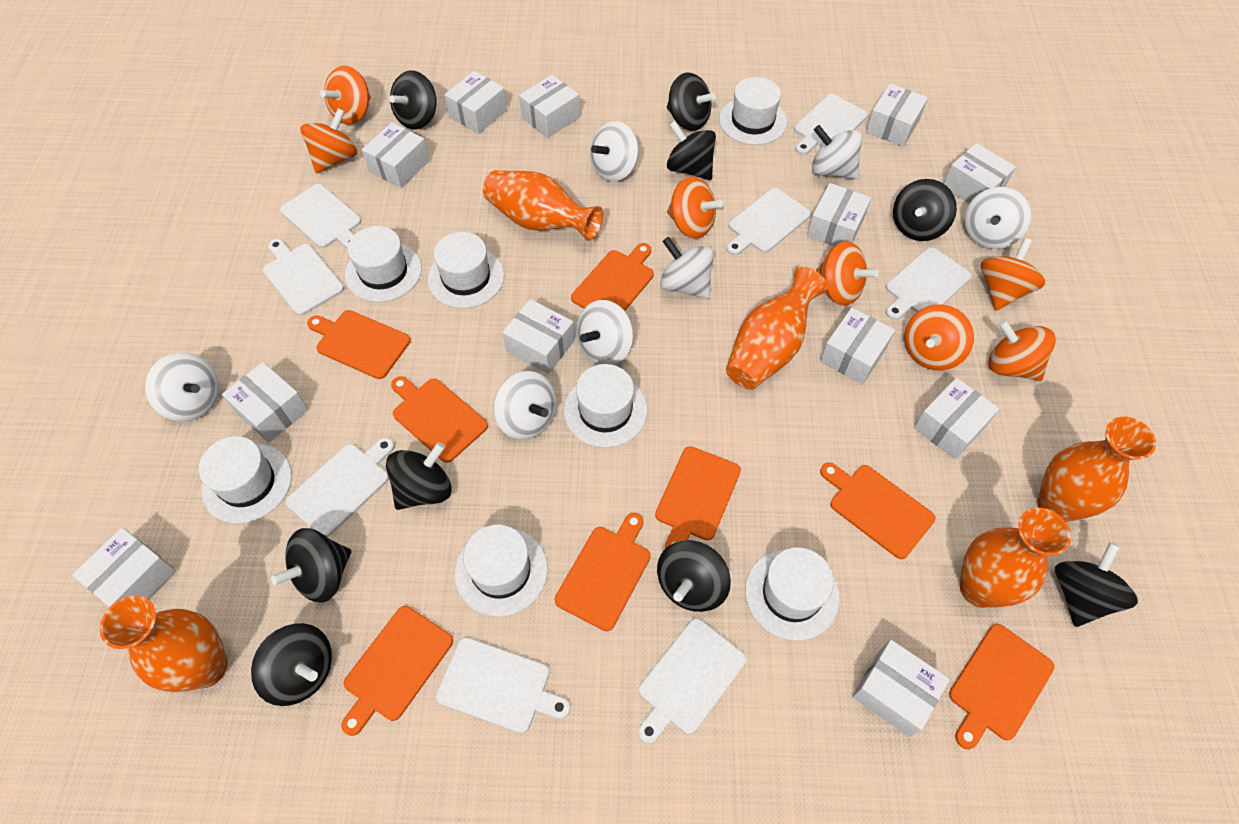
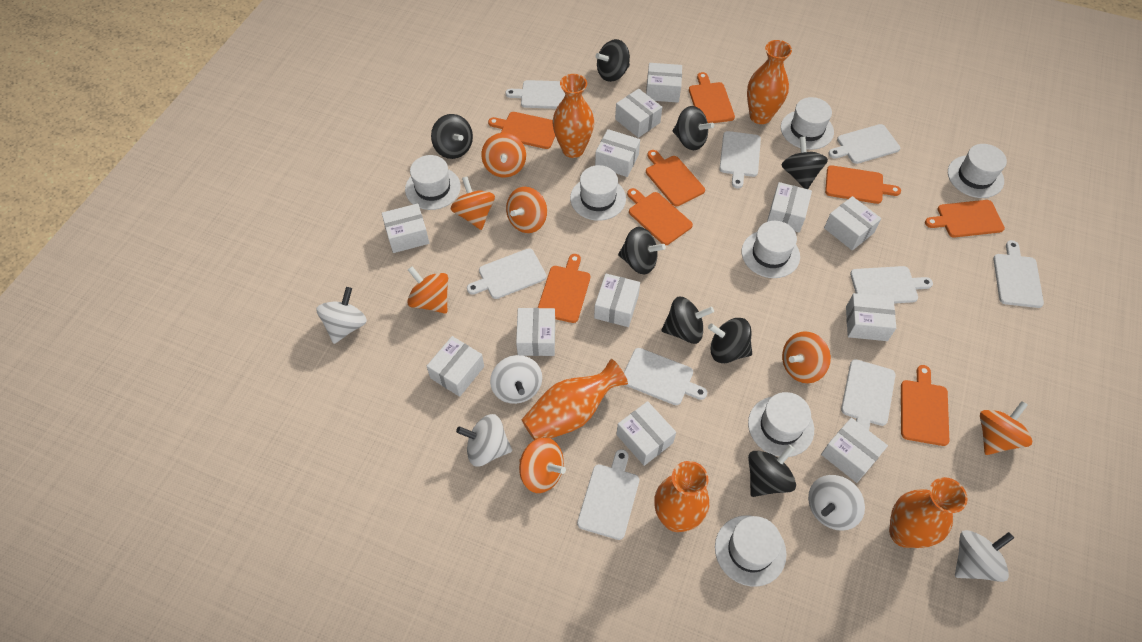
black spinning top: [251,623,332,706] [271,528,351,602] [386,442,452,510] [389,71,437,130] [657,540,731,612] [667,73,716,131] [667,121,716,180] [893,179,957,241] [1055,543,1138,627] = 9 -> [431,114,473,159] [595,39,630,82] [618,227,666,275] [661,297,714,344] [673,106,714,150] [708,318,752,363] [748,445,796,497] [782,136,828,189] = 8
white cutting board: [263,239,344,316] [280,184,361,249] [286,437,395,537] [436,637,571,733] [638,618,746,744] [726,188,811,255] [794,94,868,155] [886,247,971,320] = 8 -> [467,248,547,299] [505,80,565,109] [577,449,639,540] [624,348,707,405] [719,131,761,188] [828,124,900,164] [841,359,896,430] [850,266,933,304] [993,240,1044,308] = 9
white spinning top: [145,353,219,422] [494,371,556,440] [576,300,634,365] [590,121,639,181] [660,237,714,299] [812,125,862,179] [964,187,1031,249] = 7 -> [316,287,367,344] [456,414,512,467] [490,355,542,404] [808,475,865,531] [955,530,1014,582] = 5

